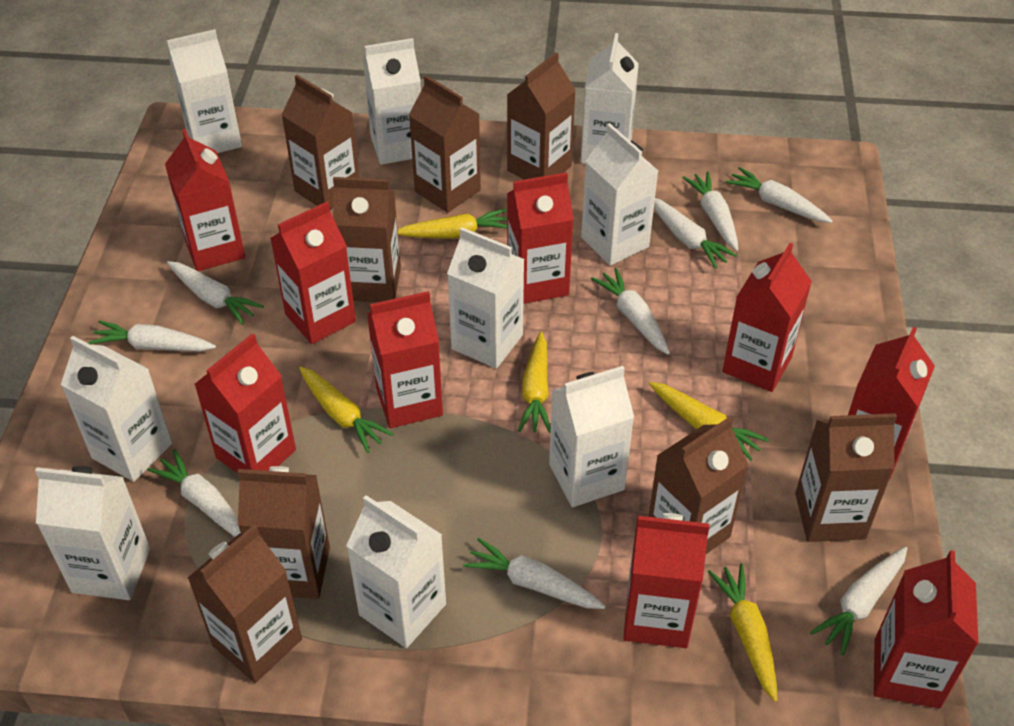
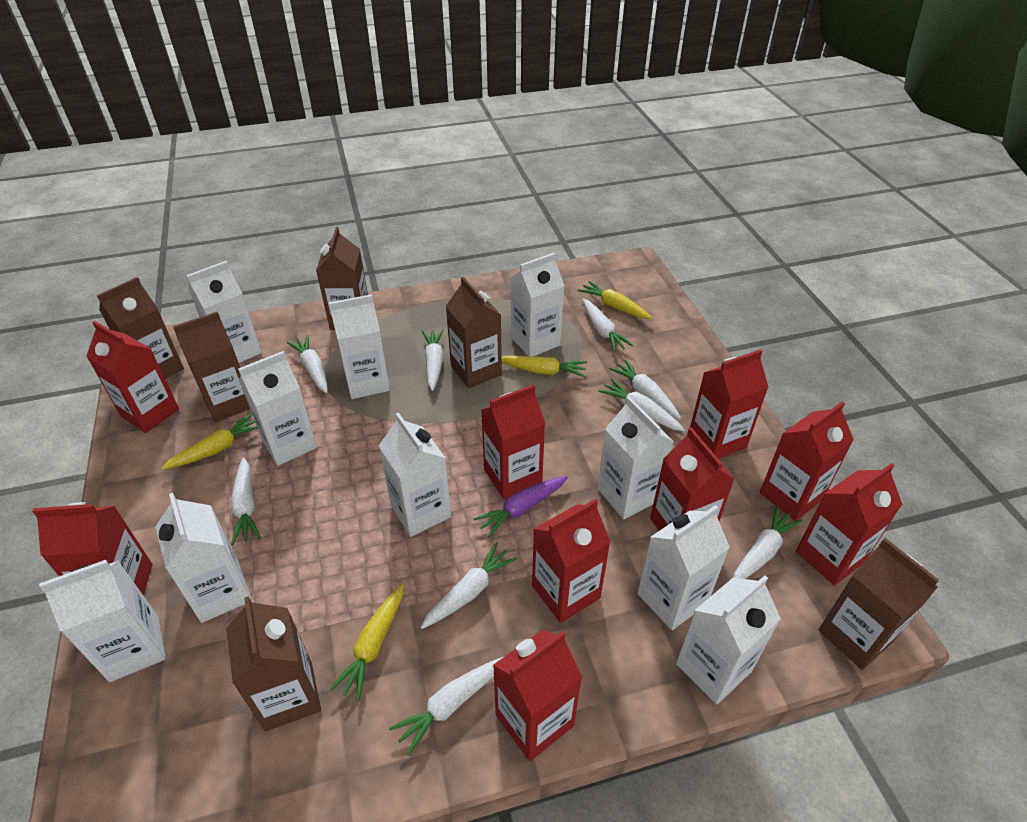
brown carton: [188,525,302,683] [237,466,330,599] [281,75,359,209] [333,177,401,302] [409,75,481,213] [507,52,576,180] [648,416,748,554] [795,413,897,542] = 8 -> [97,277,184,379] [173,312,250,422] [226,596,321,731] [316,227,368,330] [446,277,502,388] [819,538,939,670] = 6
purple carrot: none = 0 -> [473,476,568,537] = 1
white carton: [35,466,150,600] [61,336,172,482] [167,29,242,153] [346,495,446,648] [363,38,421,165] [447,227,525,369] [549,366,634,507] [581,33,639,164] [581,123,658,266] = 9 -> [39,560,166,682] [155,493,252,623] [187,261,262,363] [238,351,317,466] [329,294,390,399] [379,412,451,537] [511,253,565,356] [598,396,674,519] [637,505,730,630] [676,575,781,704] = 10
yellow carrot: [299,367,394,453] [398,209,507,239] [518,332,551,433] [649,382,769,461] [708,563,777,702] = 5 -> [161,413,258,470] [330,584,404,701] [502,356,587,377] [578,281,652,319] = 4

